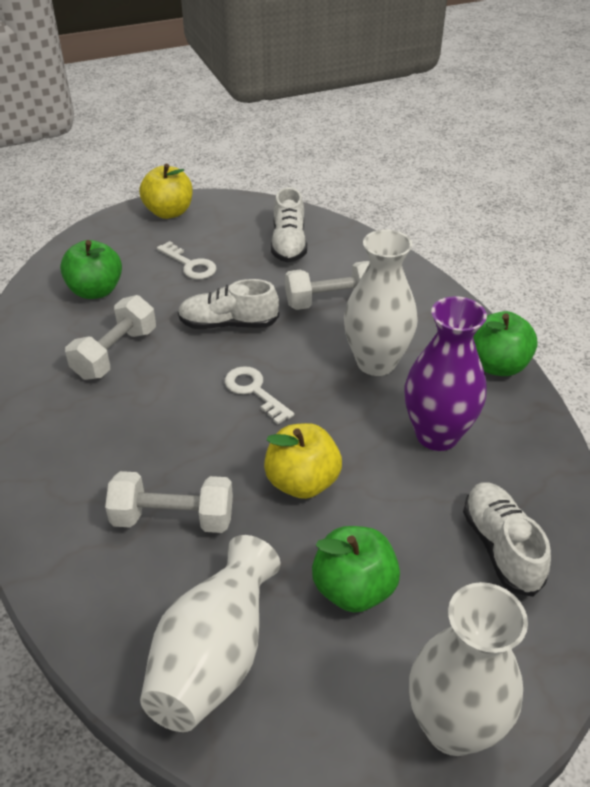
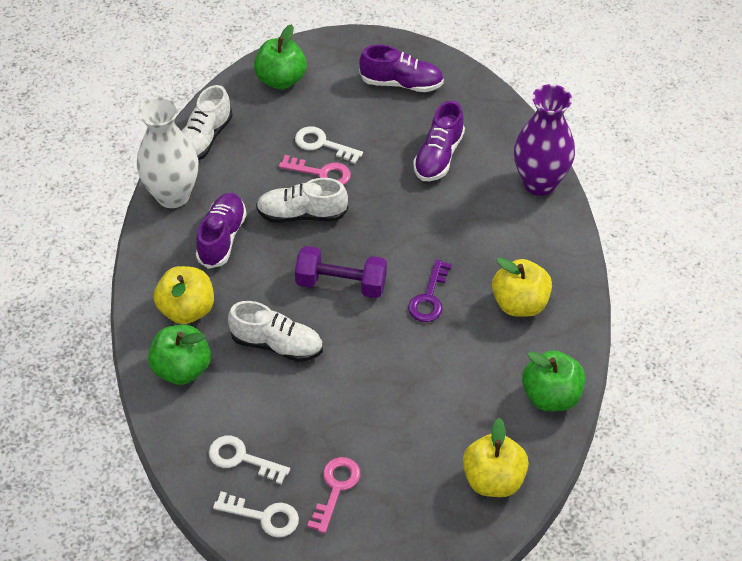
pink key: none = 0 -> [279,155,351,185] [307,457,361,533] = 2
purple dumbbell: none = 0 -> [295,246,387,298] = 1
purple key: none = 0 -> [408,259,452,322] = 1
purple shoe: none = 0 -> [196,193,247,269] [359,45,444,92] [413,101,465,181] = 3
white dumbbell: [65,295,156,380] [105,471,233,533] [285,261,370,310] = 3 -> none = 0
white key: [157,241,217,279] [225,366,294,424] = 2 -> [209,436,290,484] [213,491,299,537] [295,126,363,164] = 3
white vase: [140,535,280,732] [344,229,418,376] [409,582,528,756] = 3 -> [137,97,198,208] = 1
yellow apple: [139,164,193,219] [264,423,342,499] = 2 -> [154,266,214,324] [463,418,529,497] [492,257,552,317] = 3

